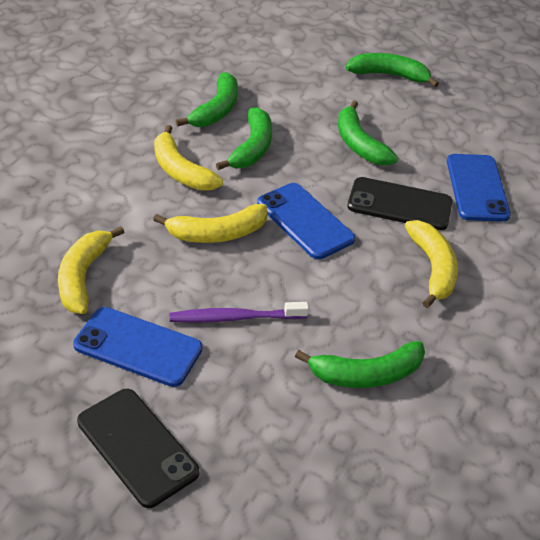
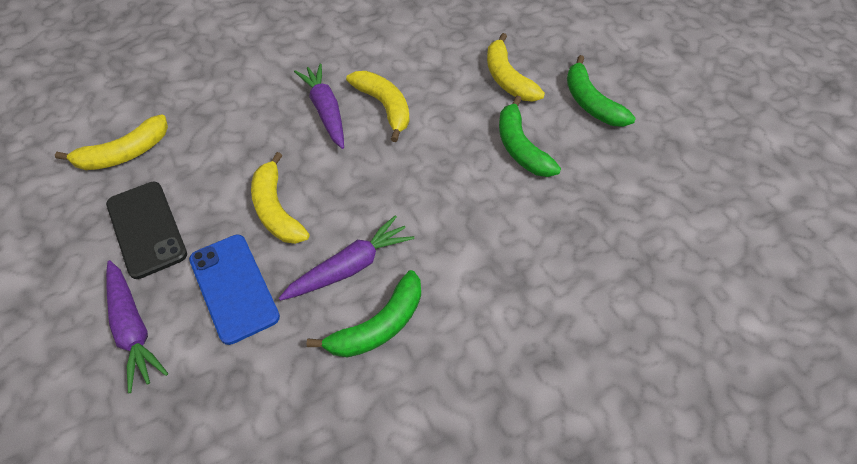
black phone: [77,389,199,508] [347,177,452,230] = 2 -> [106,182,187,279] = 1
blue phone: [73,307,203,387] [257,183,355,259] [447,154,511,222] = 3 -> [189,235,280,345] = 1
green banana: [176,72,238,127] [216,107,272,170] [295,341,425,388] [338,101,398,166] [346,53,439,87] = 5 -> [306,270,421,358] [499,96,561,177] [567,55,636,127] = 3
purple carrot: none = 0 -> [106,260,168,393] [279,215,414,301] [294,64,344,149] = 3
purple toothbrush: [170,302,309,323] = 1 -> none = 0

